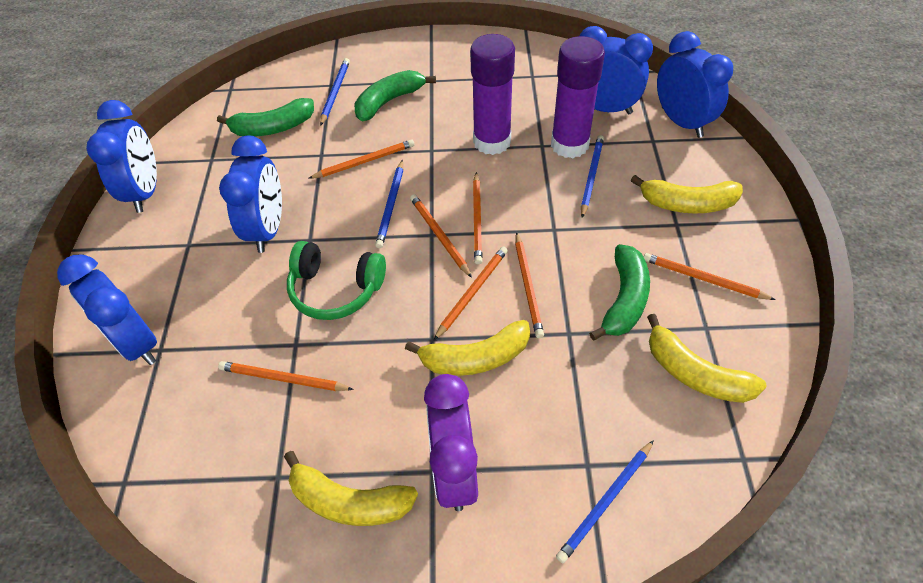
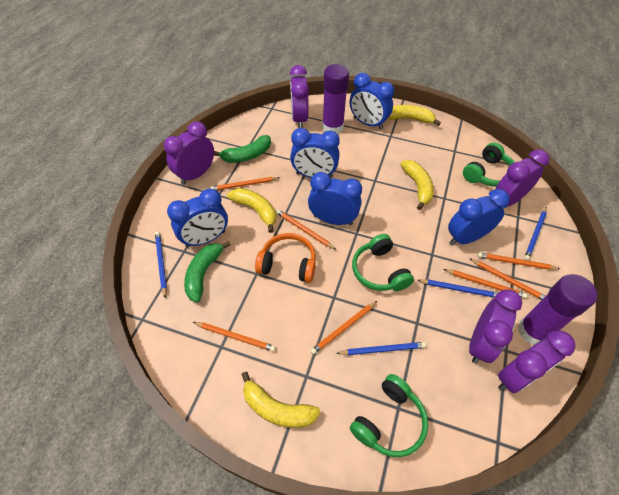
green banana: [217,98,314,136] [355,70,436,121] [589,244,650,341] = 3 -> [184,241,231,303] [214,135,271,163] = 2
green headphones: [287,241,386,320] = 1 -> [350,374,428,457] [352,234,414,291] [463,143,514,187] = 3
orange headphones: none = 0 -> [255,233,316,283] = 1
purple clock: [424,374,478,511] = 1 -> [164,121,214,185] [290,65,309,128] [469,290,522,364] [496,150,549,206] [498,330,576,393] = 5

